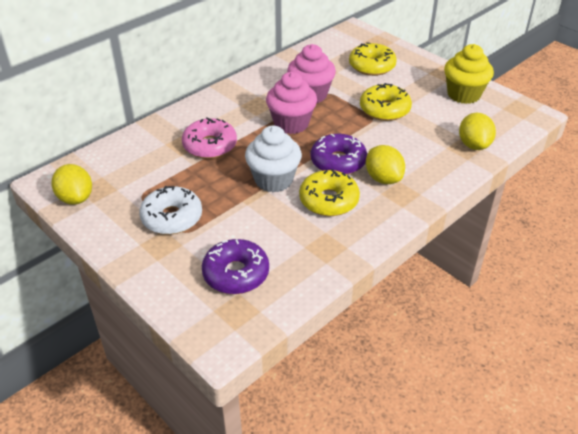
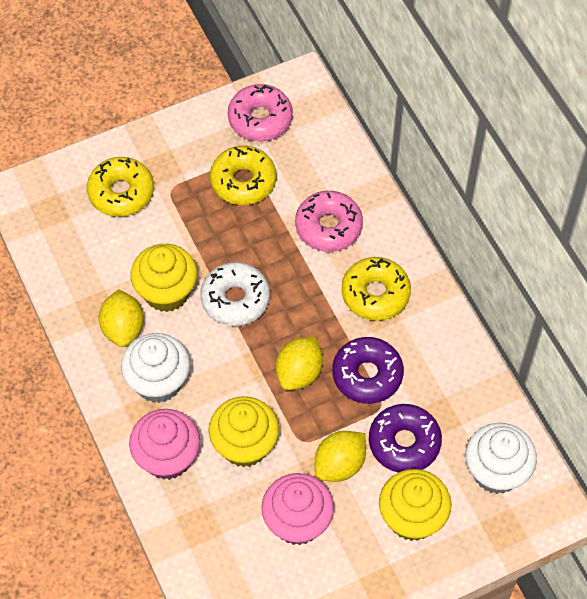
pink donut: [182,117,237,159] = 1 -> [228,84,293,141] [295,191,363,252] = 2
white cupcake: [245,126,302,192] = 1 -> [121,333,190,403] [465,423,537,494] = 2
yellow cupcake: [444,44,494,104] = 1 -> [131,244,197,312] [208,396,279,467] [379,469,451,541] = 3

